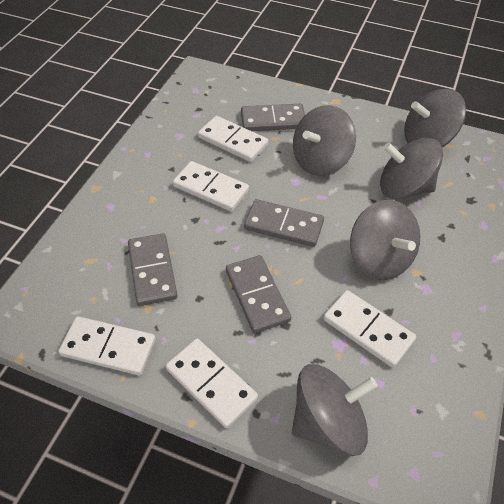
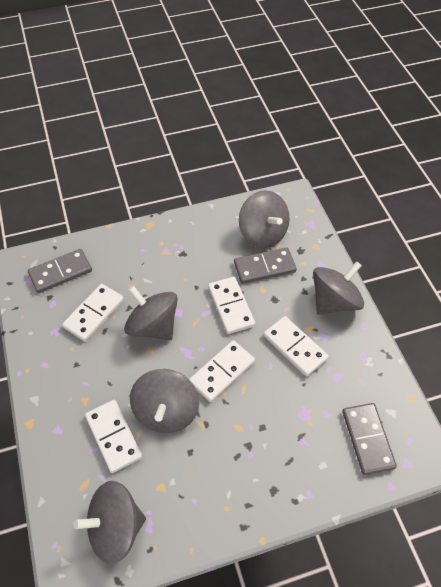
grey domino: [128,233,178,306] [226,255,291,333] [241,104,305,131] [244,199,324,247] = 4 -> [28,249,92,293] [234,247,297,284] [342,403,397,475] = 3

